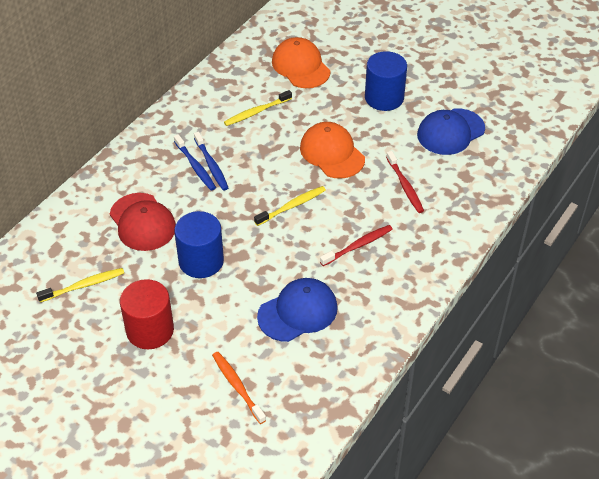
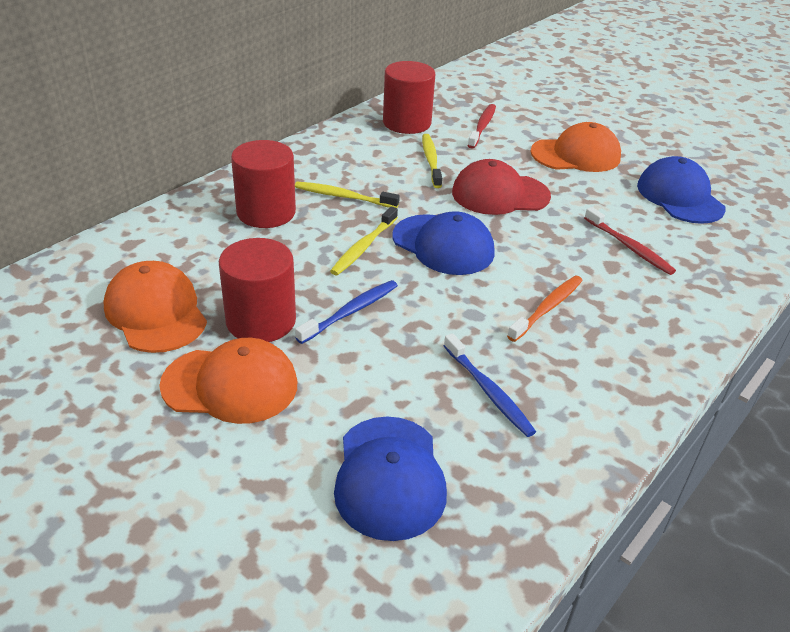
blue cap: [257,278,338,342] [417,109,485,155] = 2 -> [334,417,447,541] [393,211,495,275] [637,156,726,224] = 3
blue cylinder: [174,211,224,278] [365,51,407,111] = 2 -> none = 0
orange cap: [272,37,331,88] [300,122,365,179] = 2 -> [103,261,207,353] [159,338,297,424] [530,122,621,172] = 3
red cylinder: [120,279,174,349] = 1 -> [219,238,296,342] [231,140,296,228] [383,61,435,134] = 3

